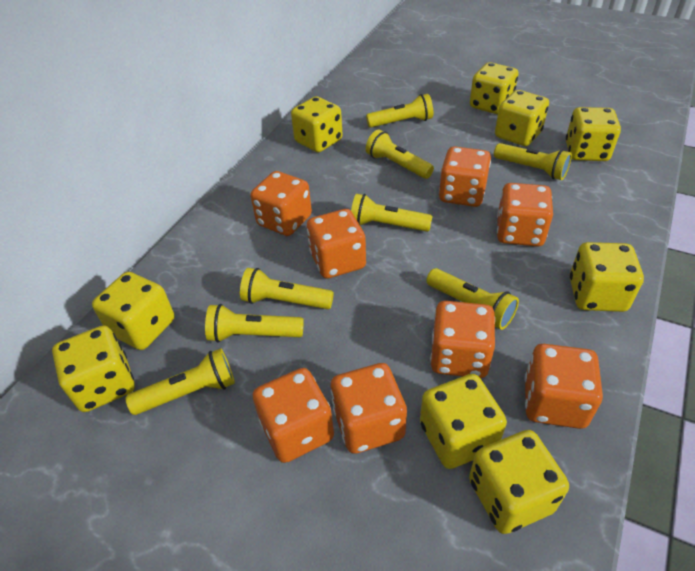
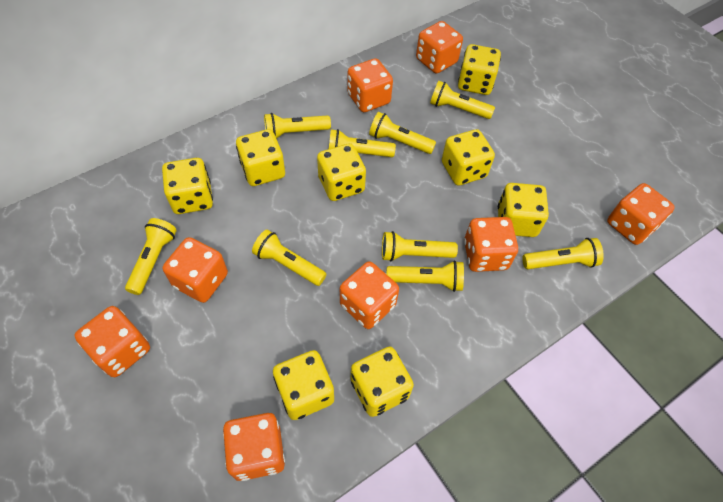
yellow dice: [52,325,135,412] [92,272,175,350] [291,96,343,152] [420,374,507,469] [469,430,569,534] [470,62,519,114] [495,90,549,146] [566,107,621,161] [570,242,644,312] = 9 -> [162,158,213,214] [236,129,285,186] [273,350,334,420] [317,143,366,201] [351,347,414,417] [442,129,495,186] [458,44,501,95] [498,183,549,237] = 8
yellow flashlight: [126,348,235,415] [205,304,304,342] [240,268,334,309] [351,194,433,232] [366,94,433,128] [366,130,434,179] [426,268,519,330] [494,143,572,180] = 8 -> [125,218,177,295] [252,230,326,286] [264,113,331,139] [329,129,396,157] [369,112,436,154] [382,231,458,262] [386,261,464,292] [430,81,495,119] [522,238,604,269] = 9

